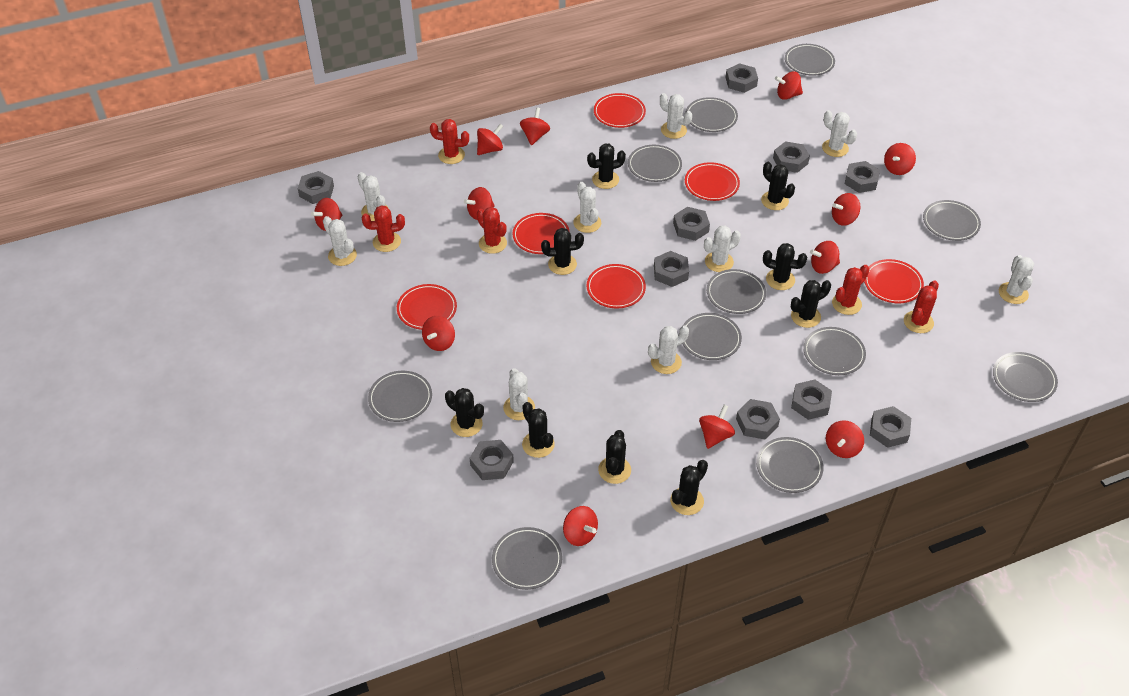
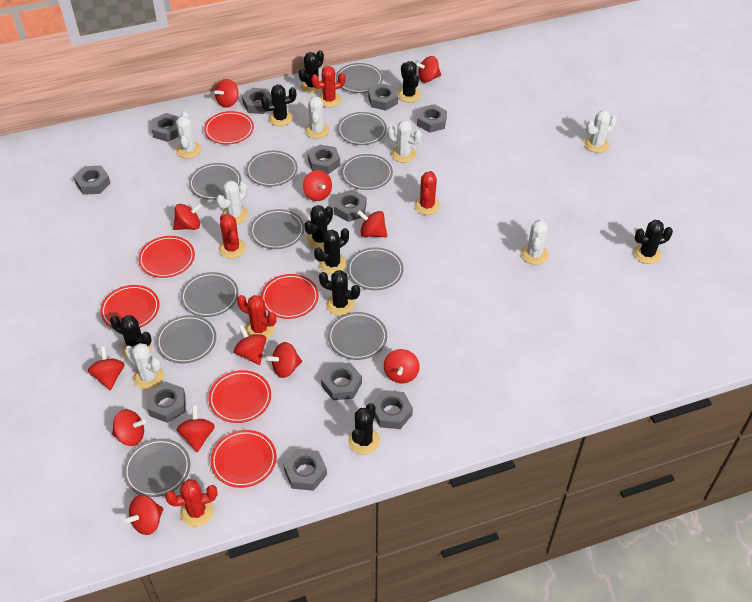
grey nut: [298,171,334,204] [470,440,514,480] [654,251,689,287] [673,207,710,241] [725,63,758,93] [736,399,780,440] [773,141,810,173] [791,379,832,420] [845,161,880,193] [870,406,911,448] = 10 -> [74,166,110,195] [147,381,186,423] [152,113,179,142] [242,88,272,114] [283,449,327,491] [308,145,340,174] [321,363,362,400] [334,190,366,222] [368,83,398,111] [372,390,413,429] [417,104,447,133] = 11
white cactus: [323,216,357,266] [358,172,389,221] [503,368,535,420] [573,182,601,233] [648,325,689,374] [660,93,692,139] [704,225,741,272] [822,110,857,157] [999,255,1034,304] = 9 -> [125,343,164,390] [176,111,201,158] [216,180,248,224] [305,96,329,139] [387,120,422,163] [521,219,548,265] [584,110,617,153] = 7

